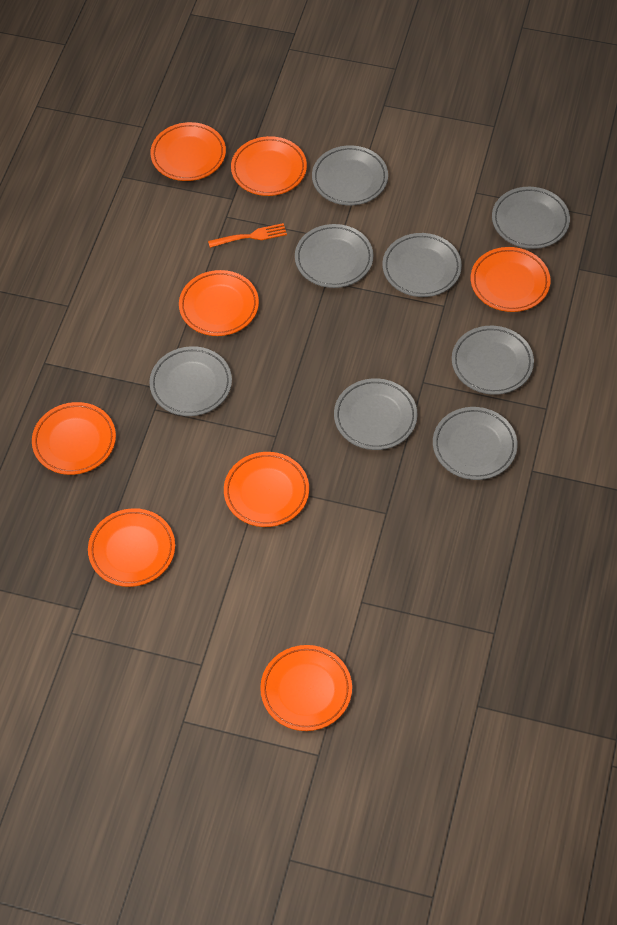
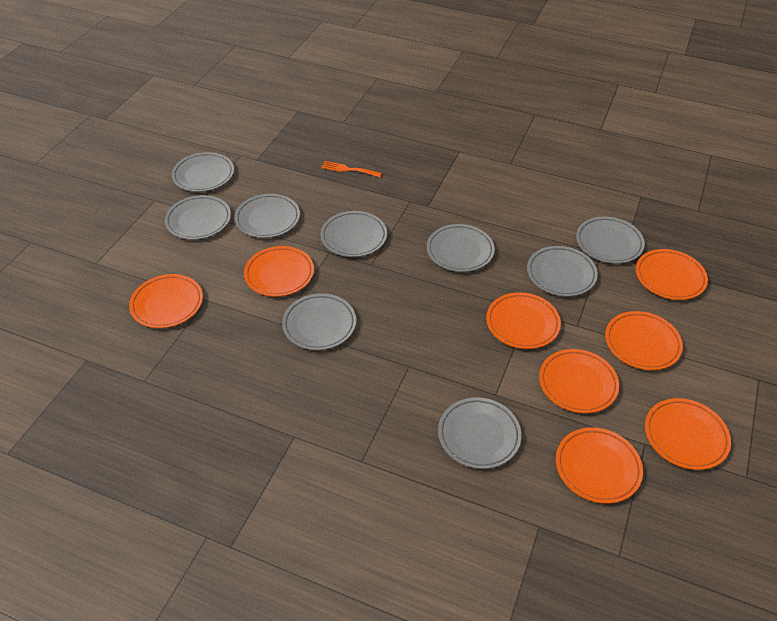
grey plate: [149,346,232,416] [295,224,373,288] [312,145,388,205] [334,378,418,450] [382,233,462,297] [433,407,518,480] [452,326,534,395] [492,187,570,249] = 8 -> [165,195,231,240] [172,152,234,192] [234,194,300,238] [282,293,356,350] [321,211,387,257] [427,224,495,272] [438,397,522,469] [527,246,598,297] [576,217,645,264] = 9

